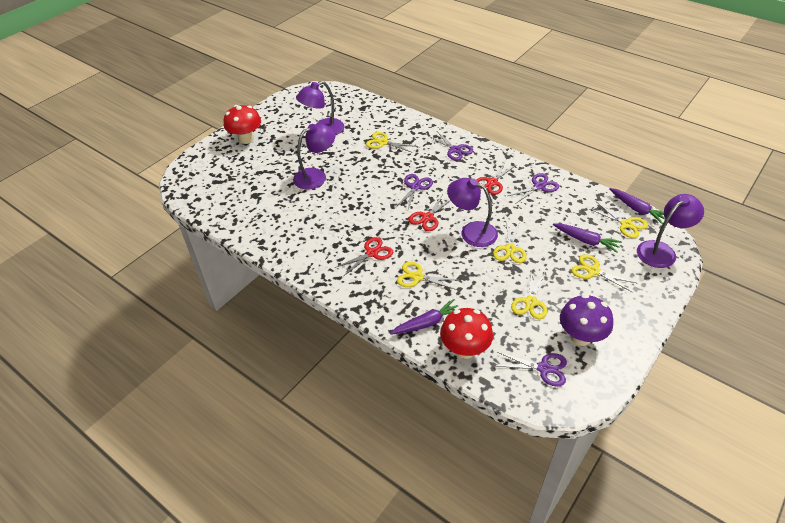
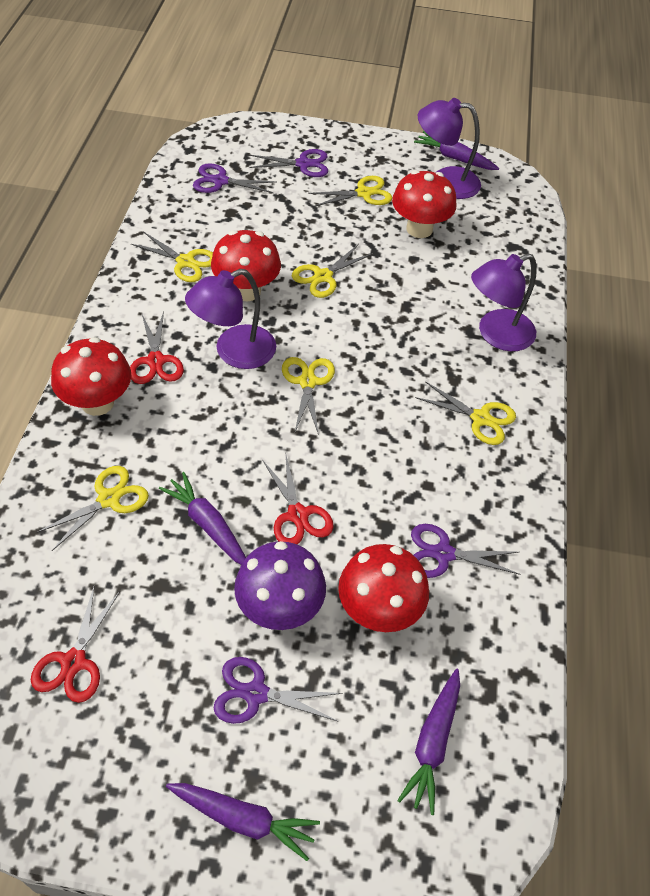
purple carrot: [390,299,458,334] [553,223,622,253] [609,188,665,224] = 3 -> [159,472,246,565] [166,783,320,861] [397,669,460,815] [414,131,499,170] = 4
purple lamp: [293,123,335,189] [296,81,344,135] [447,178,498,247] [637,194,704,268] = 4 -> [185,269,276,369] [418,98,481,199] [471,253,537,351] = 3
red mushroom: [224,105,261,144] [440,308,493,359] = 2 -> [51,337,131,416] [211,230,281,301] [338,544,429,632] [392,170,456,238] = 4

